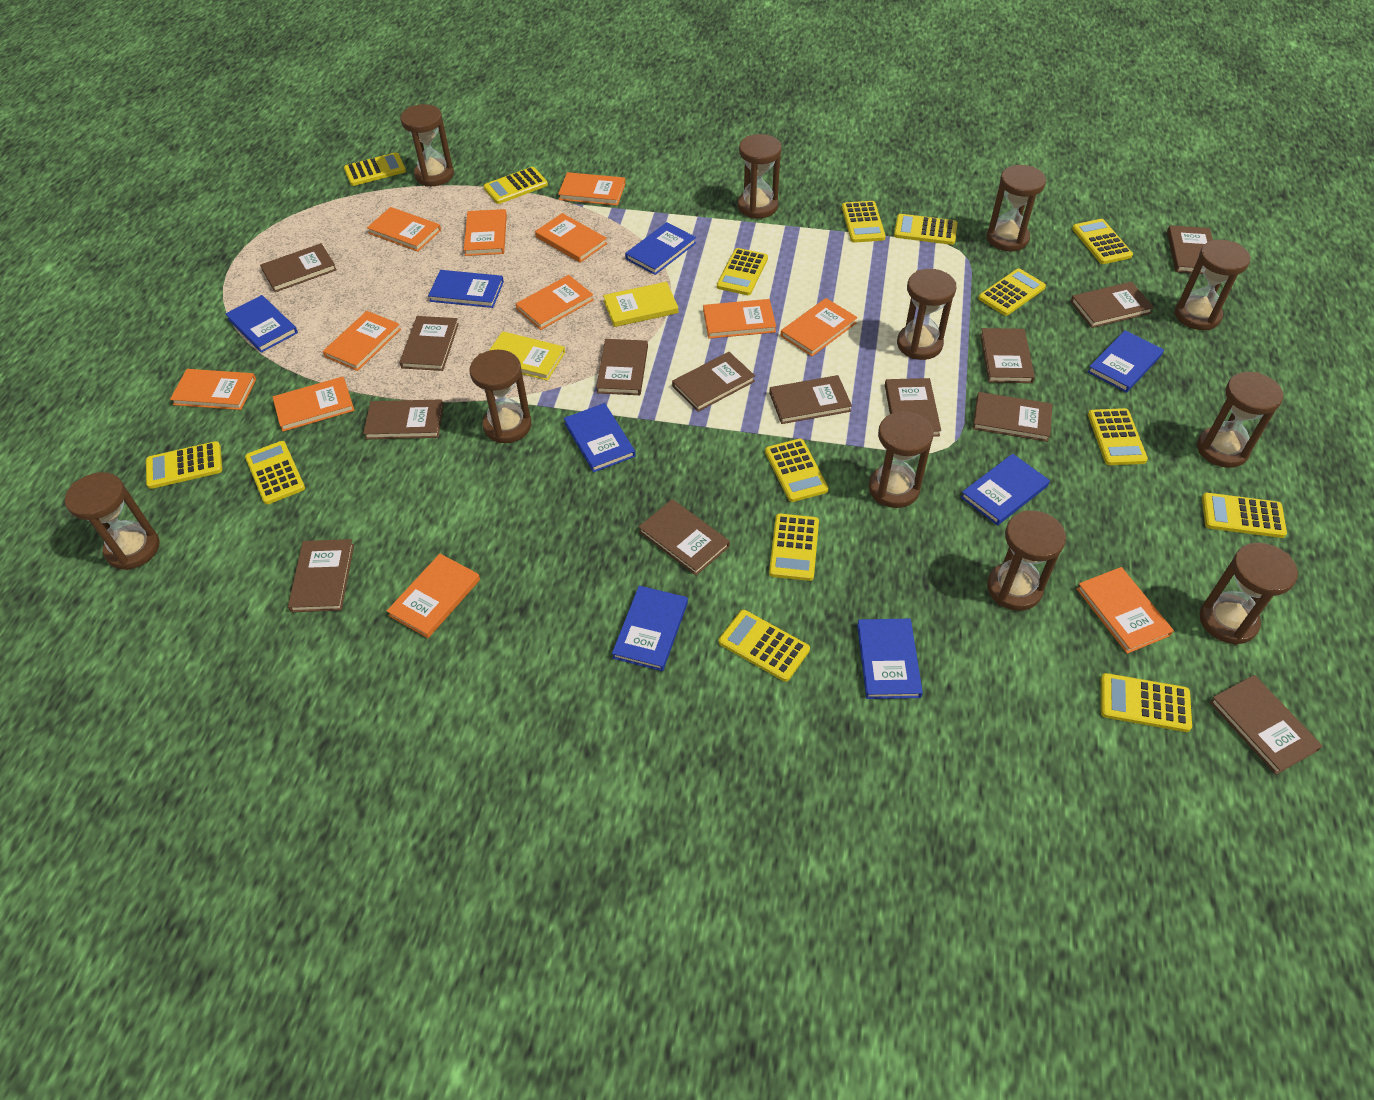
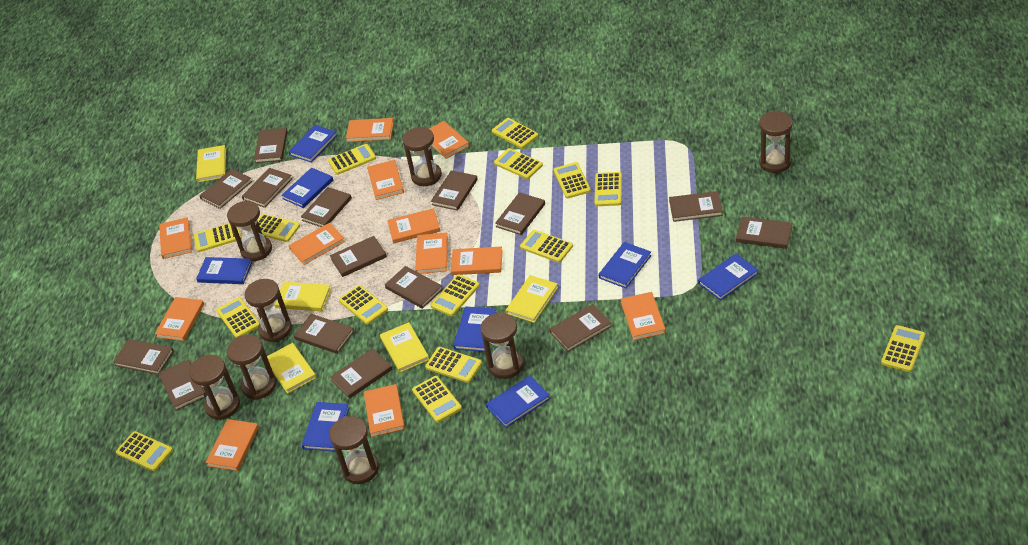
brown book: [260,243,337,292] [288,539,354,612] [363,399,444,440] [399,316,459,371] [596,339,648,395] [638,499,730,576] [672,352,755,412] [769,375,852,424] [885,378,941,437] [973,392,1052,442] [980,328,1035,383] [1071,282,1154,328] [1167,225,1213,274] [1209,675,1322,775] = 14 -> [113,339,174,375] [158,360,206,411] [199,169,252,209] [242,168,292,208] [254,128,288,163] [294,314,354,354] [301,187,352,227] [330,236,387,277] [330,348,393,399] [385,266,443,309] [431,170,478,211] [495,192,545,235] [549,304,612,352] [669,191,723,222] [736,217,792,249] = 15
brown hourglass: [65,472,160,570] [400,104,454,187] [470,350,532,443] [738,134,782,219] [869,411,933,508] [897,269,956,360] [987,165,1046,251] [987,510,1066,611] [1174,240,1250,330] [1197,372,1283,468] [1199,543,1298,645] = 11 -> [189,355,240,420] [227,201,272,261] [227,335,276,400] [245,279,292,342] [329,416,379,484] [402,127,442,186] [480,312,524,379] [759,111,793,173] = 8
yellow book: [489,331,565,381] [603,282,679,327] = 2 -> [196,145,226,182] [267,343,316,394] [274,282,331,311] [380,322,429,373] [506,275,558,323] = 5

